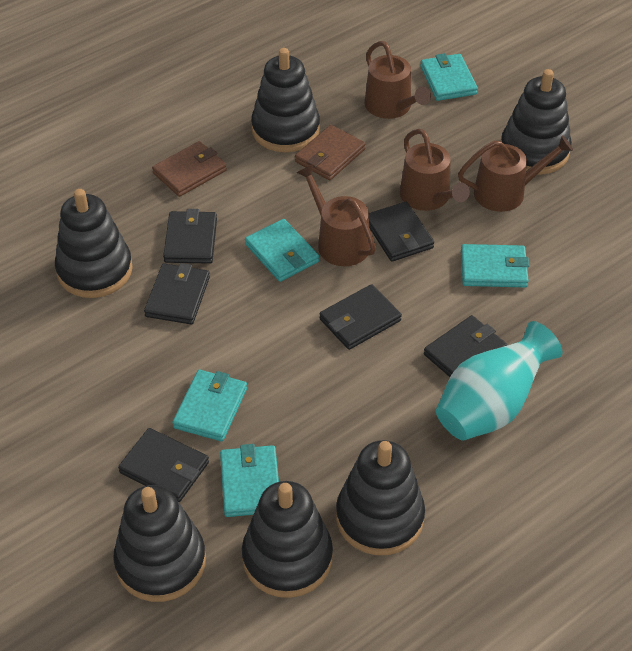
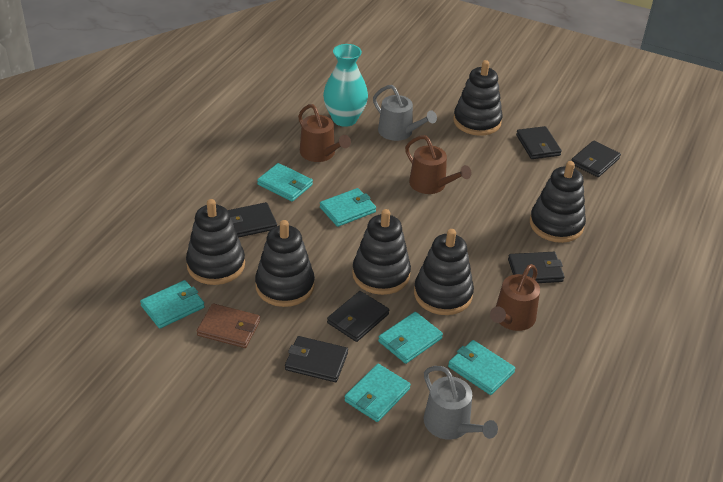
brown wallet: [152,141,227,197] [295,125,366,180] = 2 -> [197,303,260,348] = 1
brown watering can: [297,164,376,266] [365,41,431,119] [400,129,470,211] [458,135,573,212] = 4 -> [298,104,351,162] [405,135,471,194] [490,264,540,331] = 3
grey watering can: none = 0 -> [373,85,437,141] [424,366,498,439] = 2
turquoise wallet: [172,370,247,441] [220,444,279,517] [245,219,319,282] [420,53,478,101] [461,244,529,287] = 5 -> [140,280,205,329] [257,163,313,202] [320,188,376,227] [344,364,411,422] [378,312,443,364] [448,340,515,395] = 6

